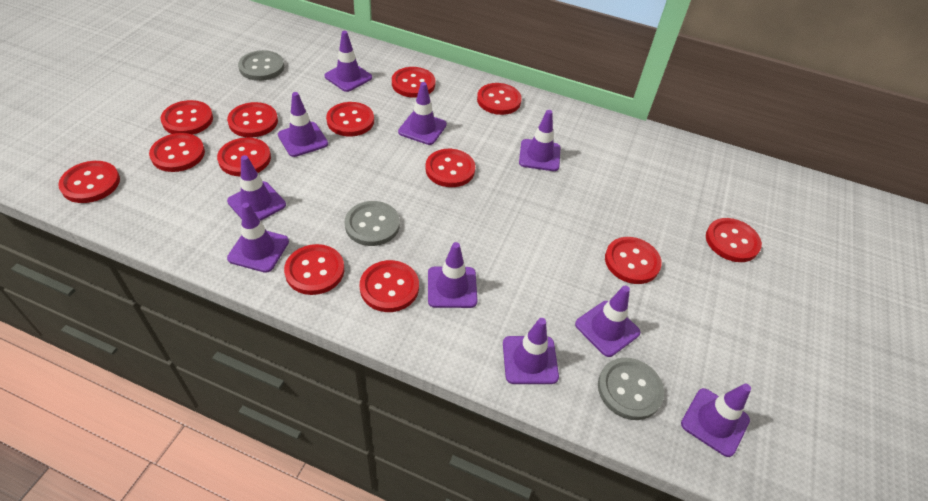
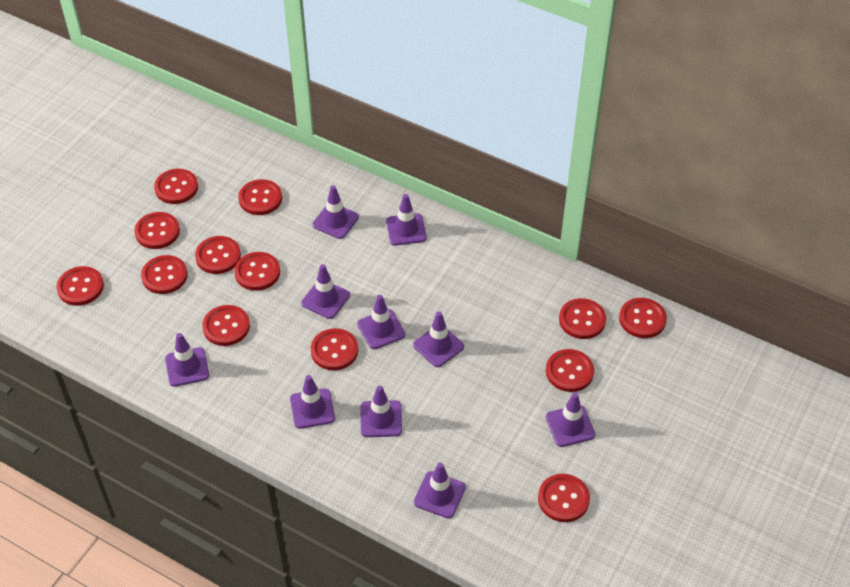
grey button: [238,50,284,81] [345,201,400,246] [598,357,664,420] = 3 -> none = 0

